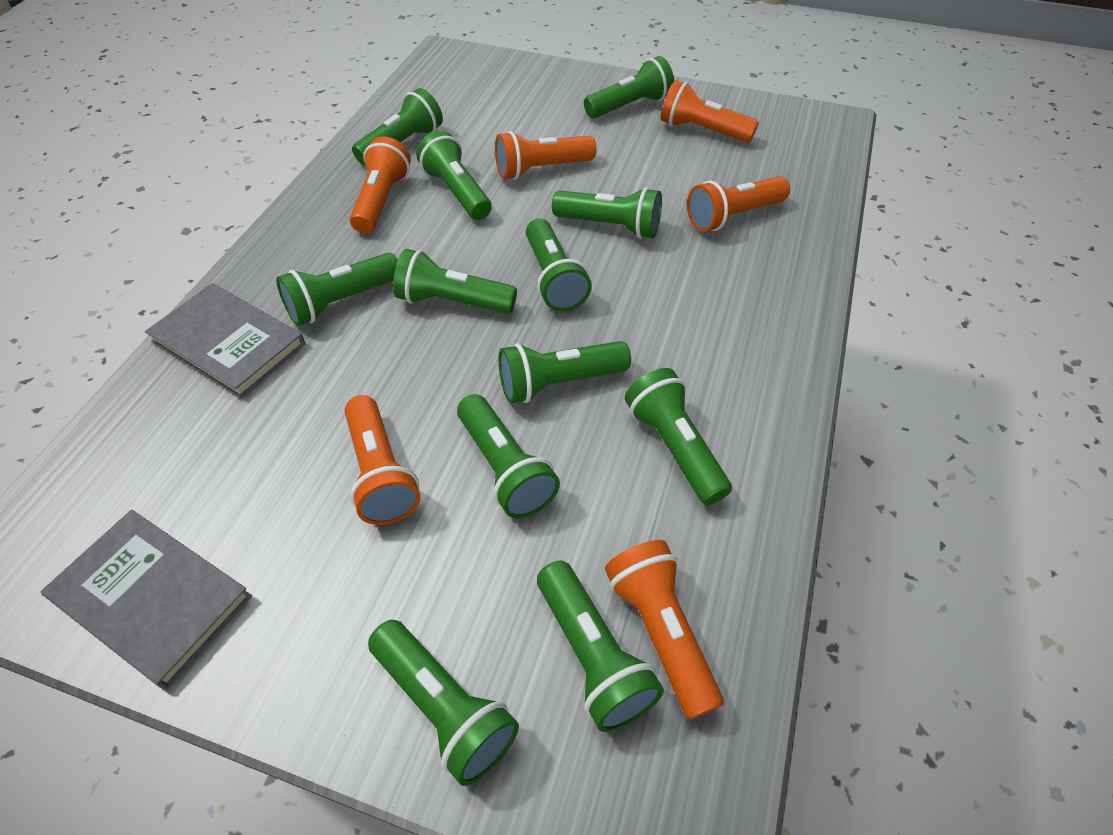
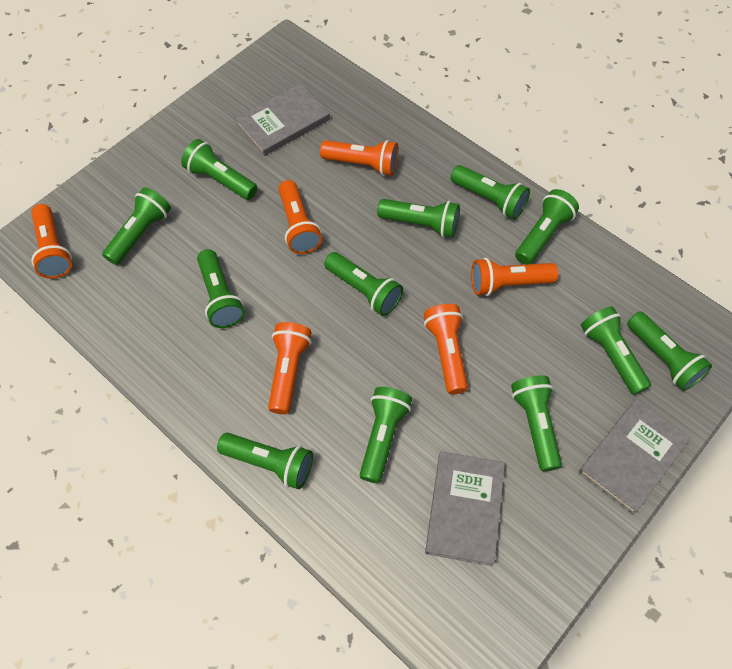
grey book: [41,510,252,690] [145,283,305,399] = 2 -> [235,83,330,156] [425,451,505,566] [579,399,691,515] = 3

